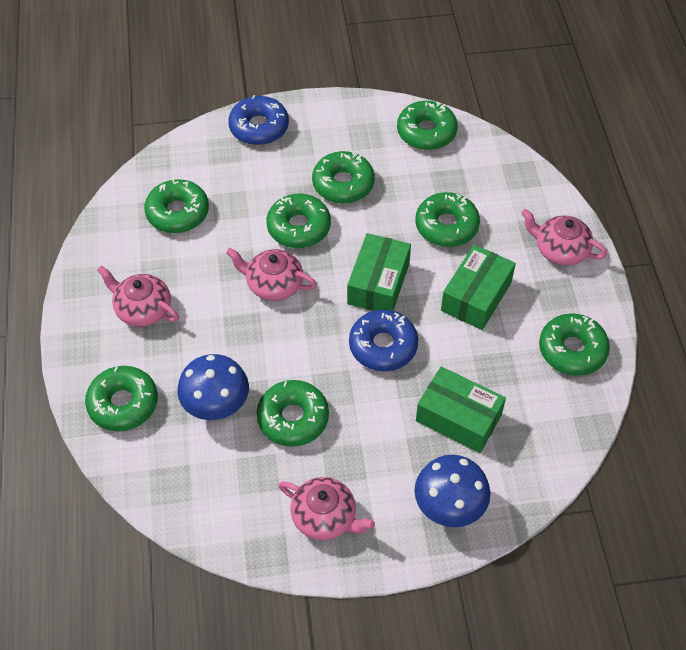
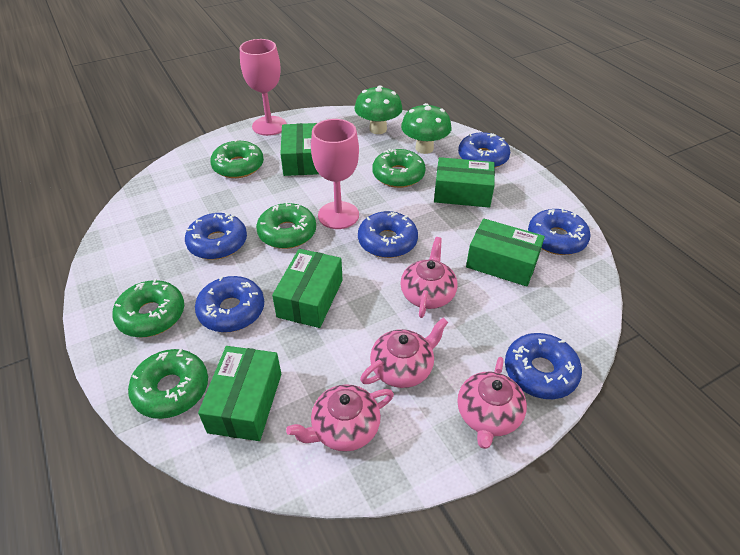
blue donut: [228,95,289,145] [349,309,418,371] = 2 -> [185,213,247,260] [195,276,264,332] [358,211,418,258] [458,132,510,168] [505,333,582,399] [528,208,591,255] = 6
blue mushroom: [177,354,249,420] [415,455,490,527] = 2 -> none = 0
green box: [347,233,411,311] [416,367,506,453] [441,245,516,330] = 3 -> [198,346,281,441] [272,249,343,328] [280,123,319,176] [434,157,495,208] [466,218,545,287] = 5
green donut: [85,366,158,431] [145,178,209,233] [257,380,329,447] [267,194,331,248] [312,151,375,204] [397,101,458,150] [415,192,480,247] [539,314,610,376] = 8 -> [112,279,184,337] [128,349,208,419] [210,139,264,178] [256,201,316,249] [372,149,426,188] = 5
green mushroom: none = 0 -> [354,86,402,134] [401,103,452,154] = 2
pink goblet: none = 0 -> [240,39,287,136] [311,119,359,229] = 2

